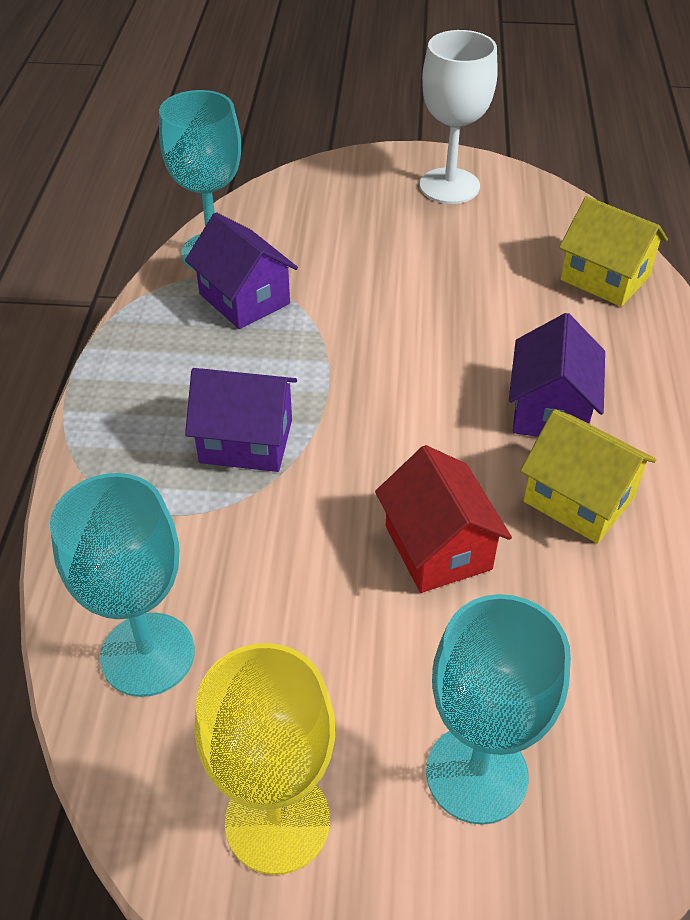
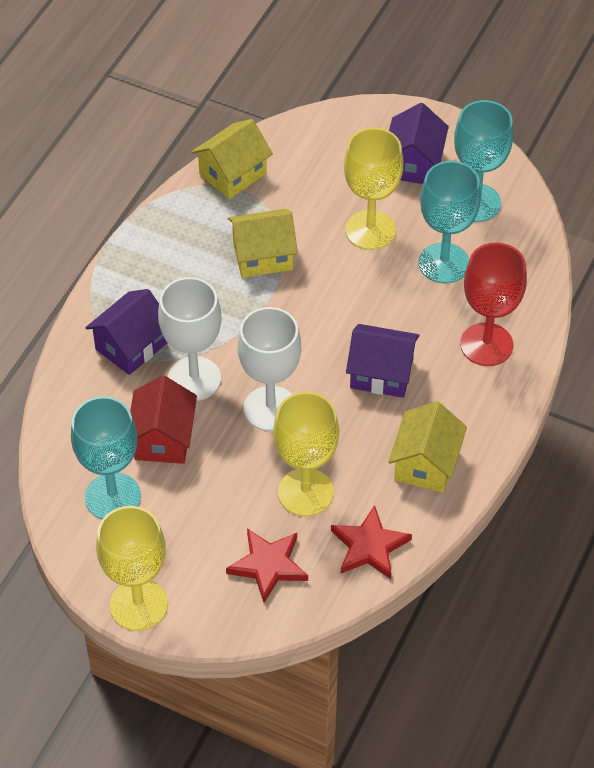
red goblet: none = 0 -> [460,243,527,366] = 1
red star: none = 0 -> [226,528,308,603] [331,505,412,579] = 2
white goblet: [420,30,498,204] = 1 -> [158,277,221,401] [238,307,301,431] = 2
yellow goblet: [195,643,335,875] = 1 -> [96,506,168,631] [273,392,339,516] [344,128,403,250] = 3
yellow house: [520,409,656,544] [559,196,668,307] = 2 -> [192,119,273,199] [228,209,298,278] [388,401,467,493] = 3

